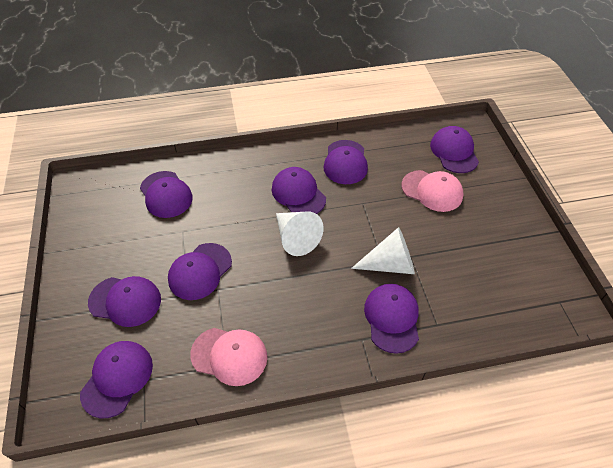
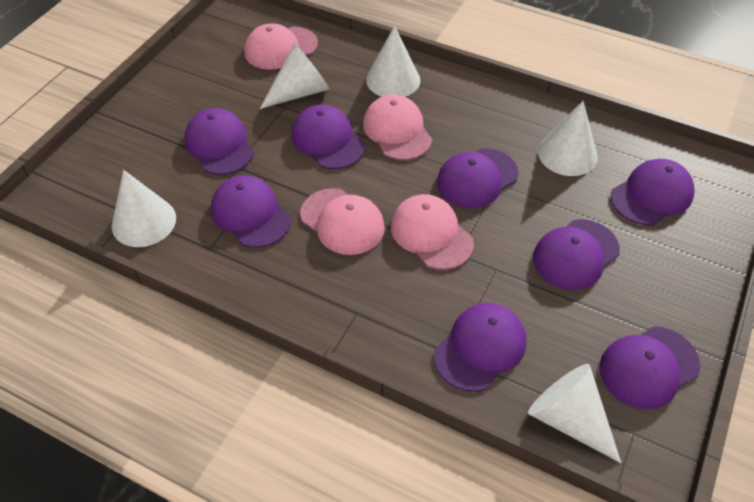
pink cap: [190,328,267,386] [401,170,464,212] = 2 -> [245,23,318,70] [300,188,385,255] [363,95,432,160] [391,194,474,270] = 4
white cone: [276,211,324,256] [351,227,415,274] = 2 -> [112,170,176,247] [260,44,330,109] [366,26,420,97] [528,364,621,463] [538,101,598,176] = 5

